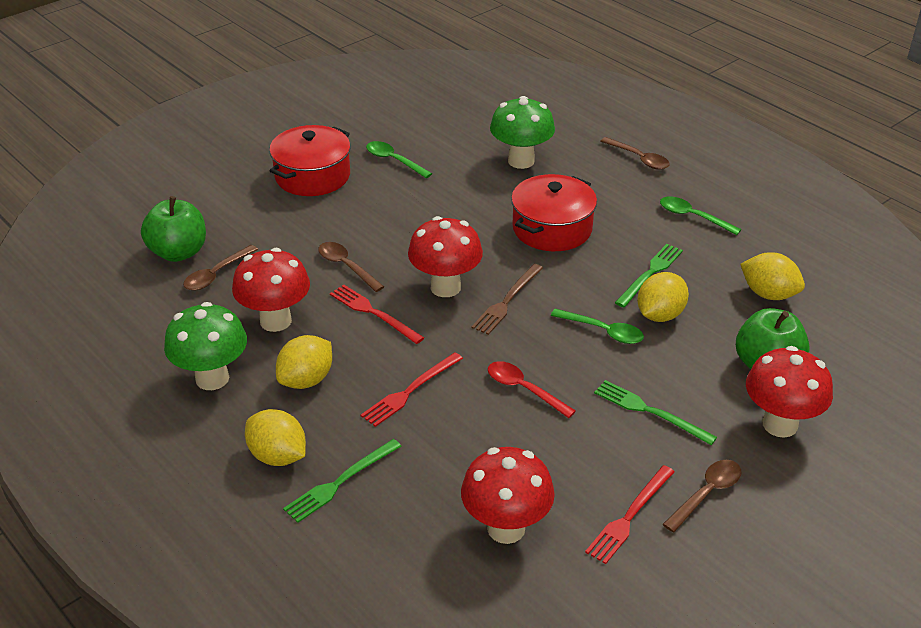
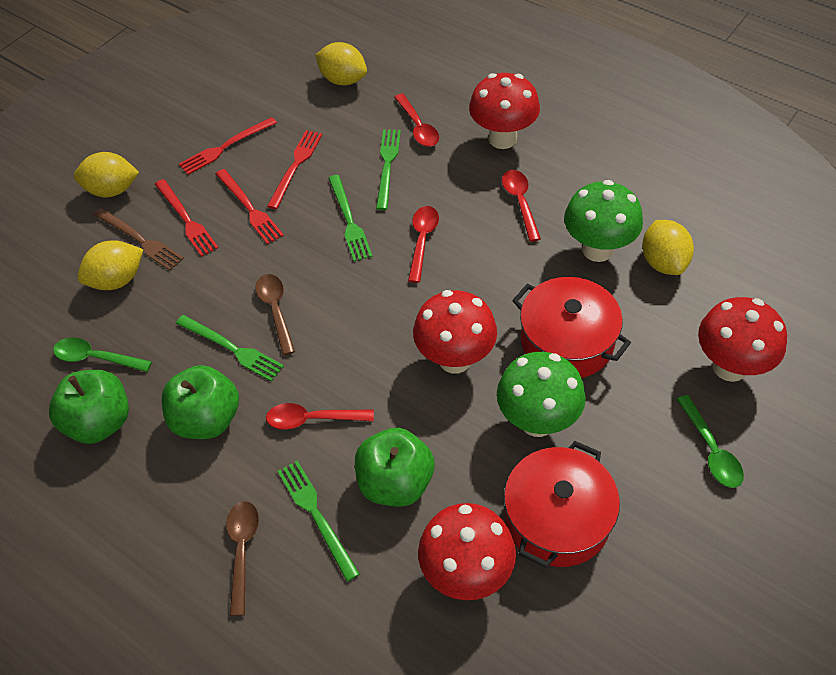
brown spoon: [183,245,258,291] [318,242,384,292] [600,137,670,170] [663,460,741,532] = 4 -> [226,501,259,616] [255,274,295,355] = 2
green apple: [141,196,206,262] [736,308,810,369] = 2 -> [49,370,129,444] [162,365,239,439] [355,428,435,507] = 3
green fork: [283,439,401,523] [594,380,717,445] [615,244,683,307] = 3 -> [176,315,284,382] [277,460,360,581] [328,175,373,262] [376,129,401,210] = 4
green spoon: [366,141,432,178] [551,308,644,344] [660,197,742,235] = 3 -> [53,337,152,372] [677,395,744,488] = 2
red fork: [330,285,424,344] [361,352,463,427] [585,465,674,564] = 3 -> [155,179,218,257] [179,117,277,175] [216,169,284,244] [267,130,323,209] = 4
red spoon: [488,361,576,418] = 1 -> [266,403,374,430] [394,93,439,147] [408,206,439,283] [502,170,541,242] = 4

